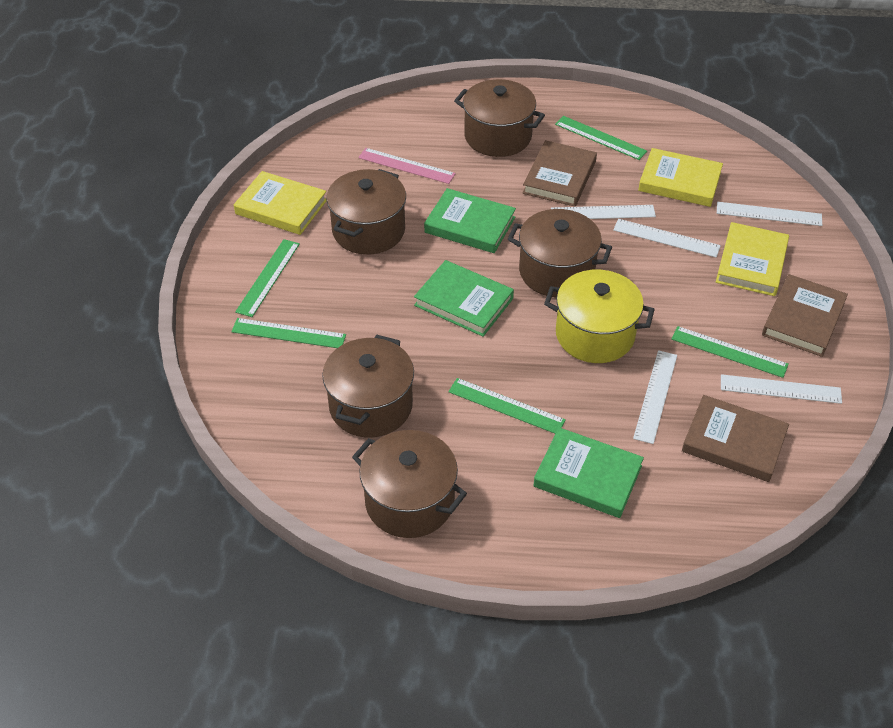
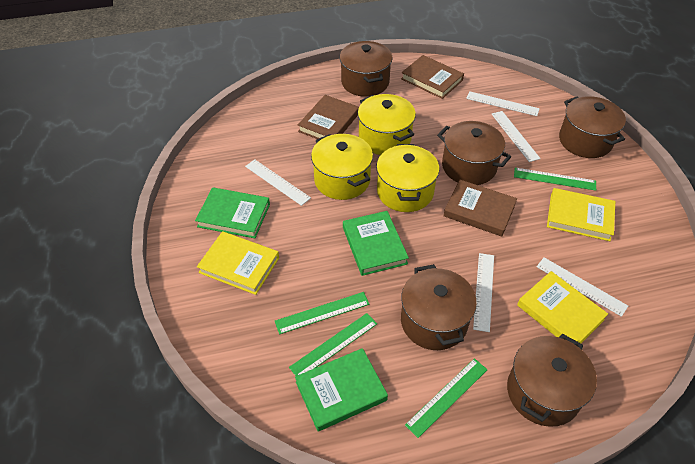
green ruler: [231,318,346,348] [235,239,300,317] [448,378,566,434] [555,116,647,160] [671,326,789,378] = 5 -> [275,292,370,334] [289,313,377,376] [405,358,488,438] [514,168,596,191] = 4
pink ruler: [358,148,456,184] = 1 -> none = 0
yellow pot: [544,270,655,363] = 1 -> [311,134,373,200] [358,94,416,155] [376,144,439,212] = 3

